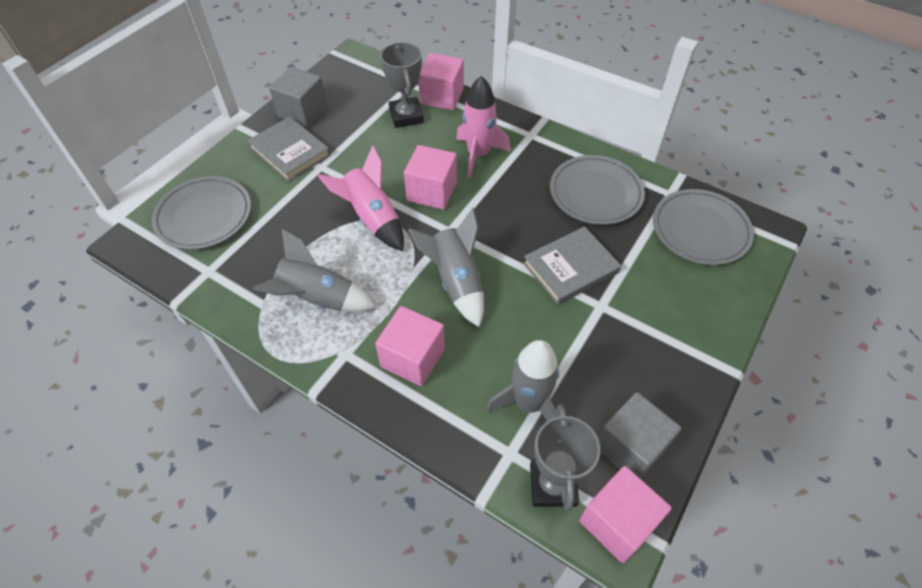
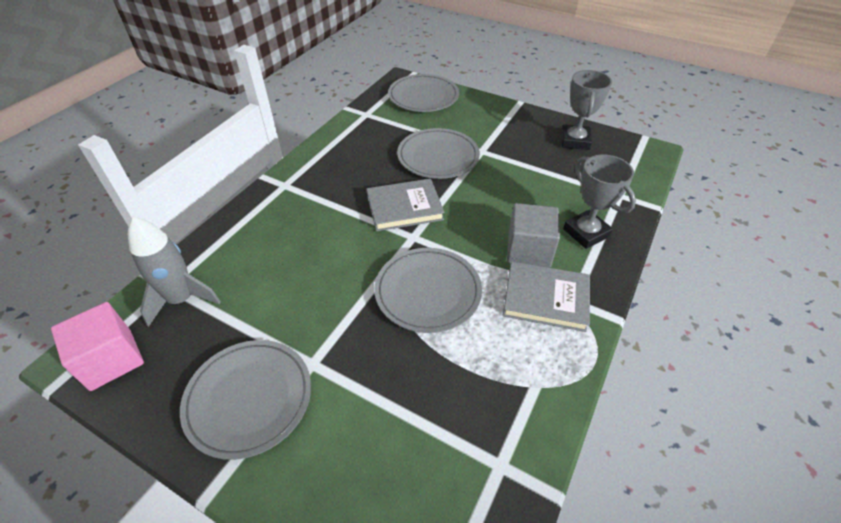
grey cube: [269,67,327,127] [598,392,681,479] = 2 -> [507,203,560,268] = 1
grey plate: [151,176,251,250] [550,155,645,225] [653,189,754,265] = 3 -> [180,340,311,460] [374,248,482,333] [388,74,459,112] [397,128,480,179] = 4
grey rocket: [253,229,377,312] [408,207,484,327] [487,340,559,421] = 3 -> [128,217,221,327] = 1
pink cube: [375,306,445,386] [404,145,457,210] [419,53,464,110] [579,466,672,563] = 4 -> [51,302,144,391] = 1
pink rocket: [318,145,404,251] [456,76,511,178] = 2 -> none = 0

